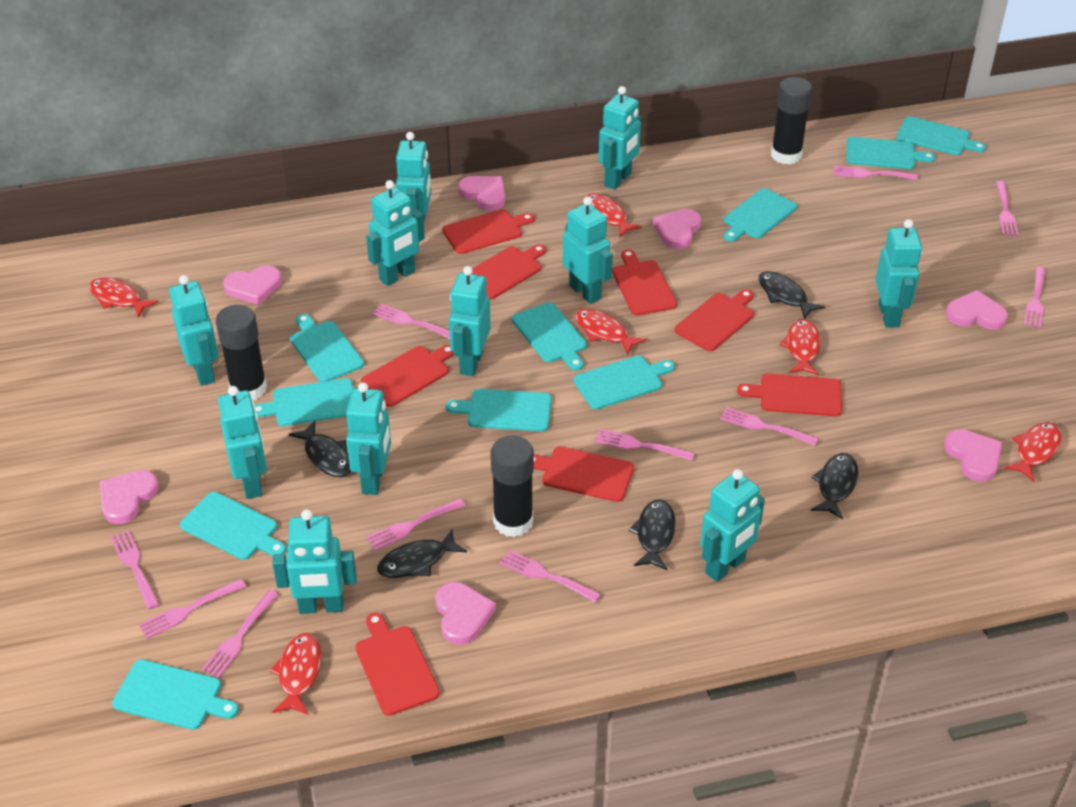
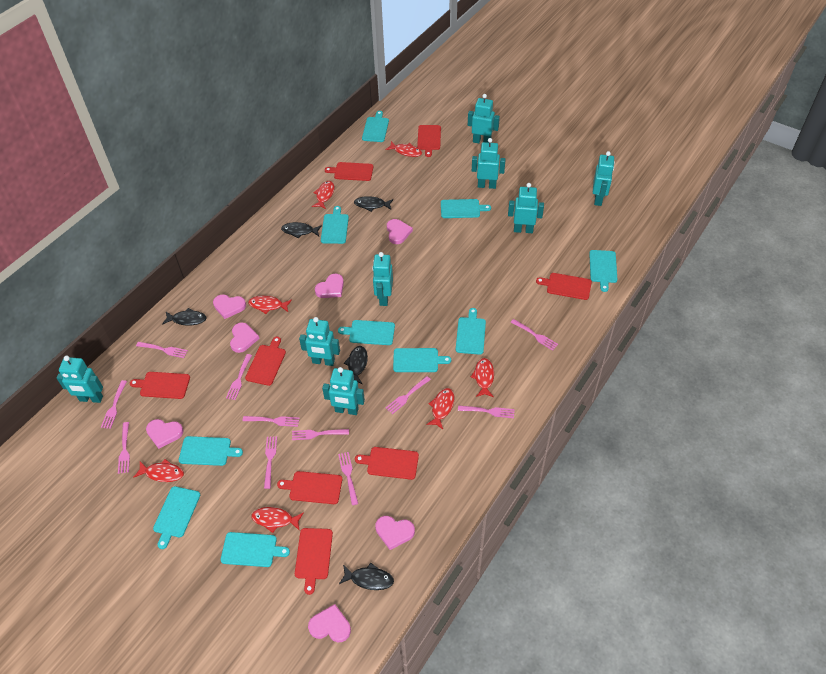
black glue stick: [216,305,267,400] [491,435,534,537] [771,77,812,165] = 3 -> none = 0
red fish: [89,278,158,318] [270,633,321,715] [575,309,646,356] [586,193,642,237] [779,319,820,375] [1004,422,1061,482] = 6 -> [133,459,184,482] [248,296,292,314] [252,507,304,533] [312,181,335,209] [385,141,422,157] [426,388,454,429] [471,358,494,397] = 7
turquoise robot: [169,275,218,386] [218,386,267,499] [272,509,357,614] [346,382,391,495] [366,180,425,286] [396,132,431,220] [449,266,491,376] [563,197,613,304] [599,86,641,190] [700,469,765,582] [876,219,922,328] = 11 -> [57,356,103,403] [299,317,340,366] [322,367,365,415] [372,252,393,306] [468,94,500,143] [472,138,506,189] [508,183,544,233] [593,151,615,206] = 8

